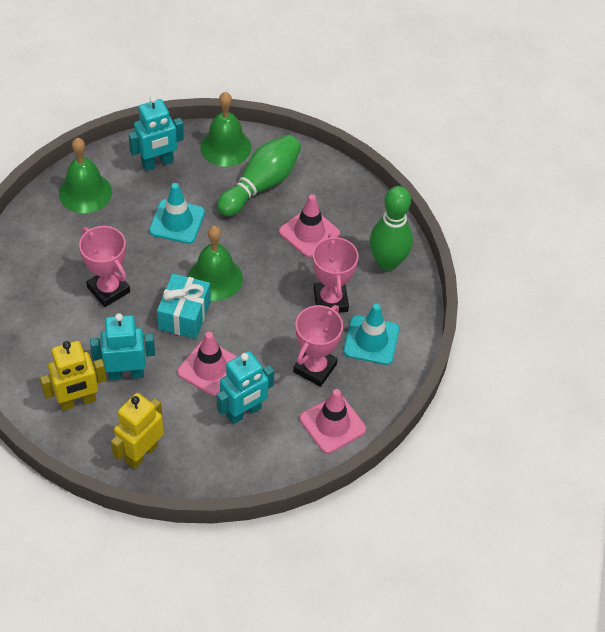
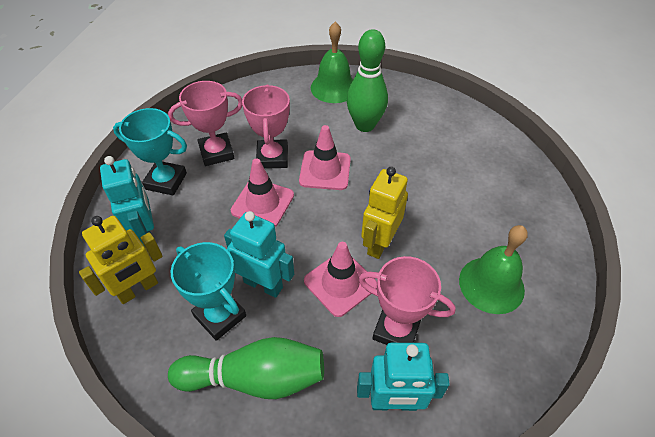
green bell: [59,138,112,213] [188,226,243,301] [200,92,251,167] = 3 -> [311,22,353,103] [459,225,528,314] = 2
turquoise gift: [157,273,211,339] = 1 -> none = 0
turquoise traffic cone: [149,183,205,244] [344,304,399,365] = 2 -> none = 0
turquoise trophy: none = 0 -> [113,108,187,196] [171,242,246,341] = 2

